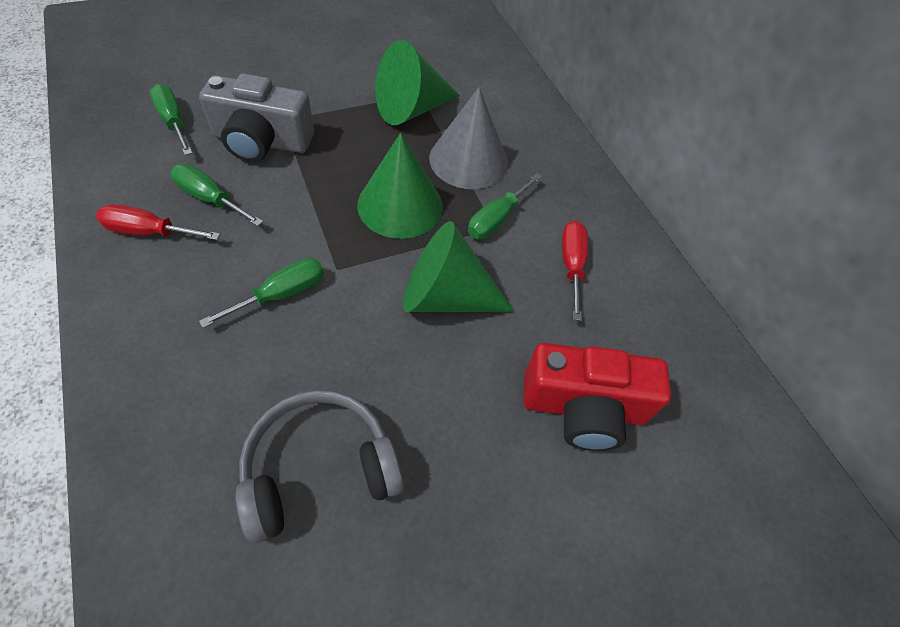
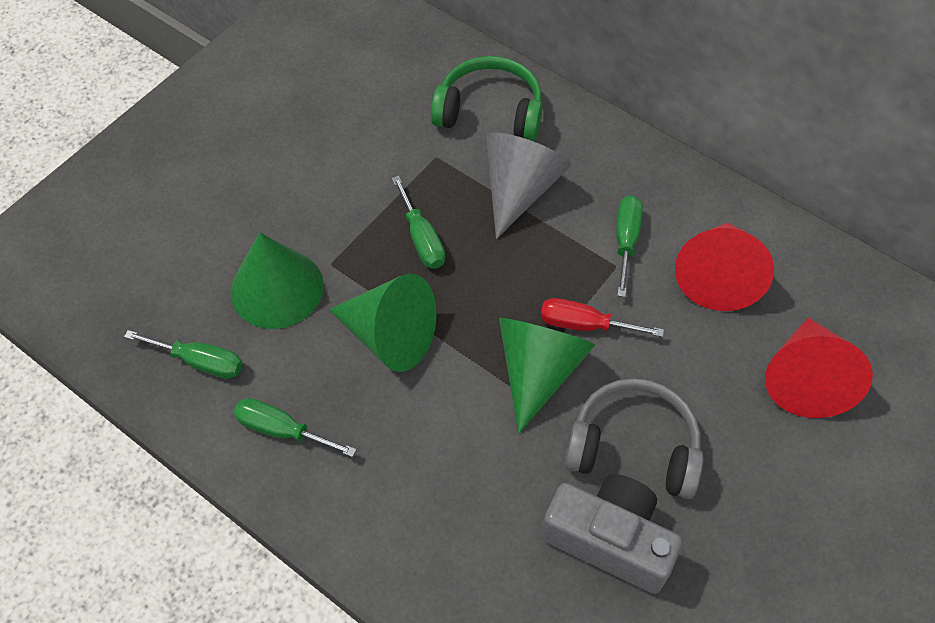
green headphones: none = 0 -> [431,56,543,141] = 1
red camera: [523,343,671,451] = 1 -> none = 0
red cone: none = 0 -> [675,223,774,311] [765,318,873,418] = 2
red screwdriver: [96,204,220,240] [562,221,588,321] = 2 -> [541,298,664,337] = 1

